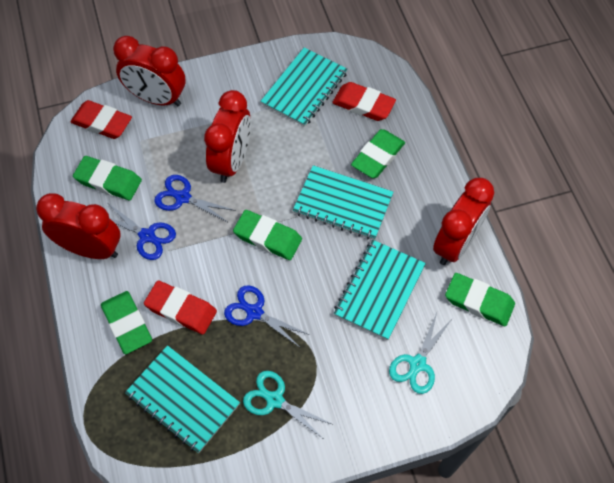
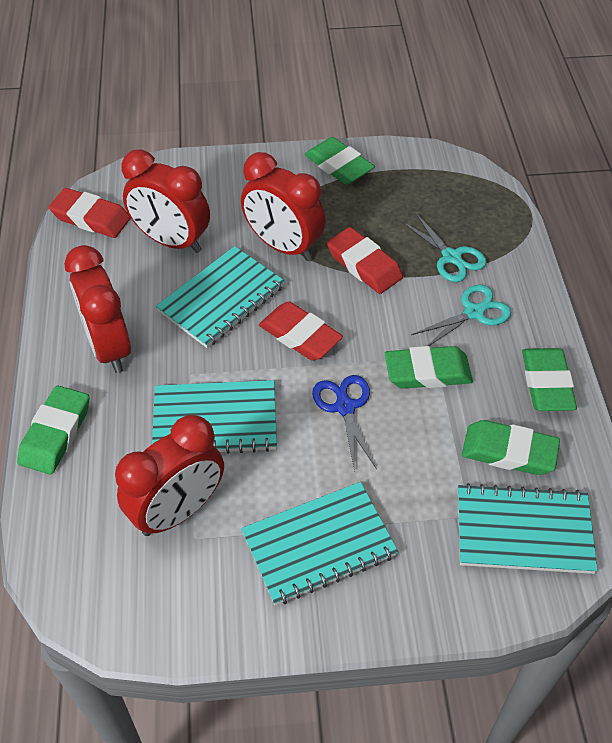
blue scissors: [108,203,176,260] [154,175,236,223] [224,285,310,347] = 3 -> [312,375,377,472] = 1

